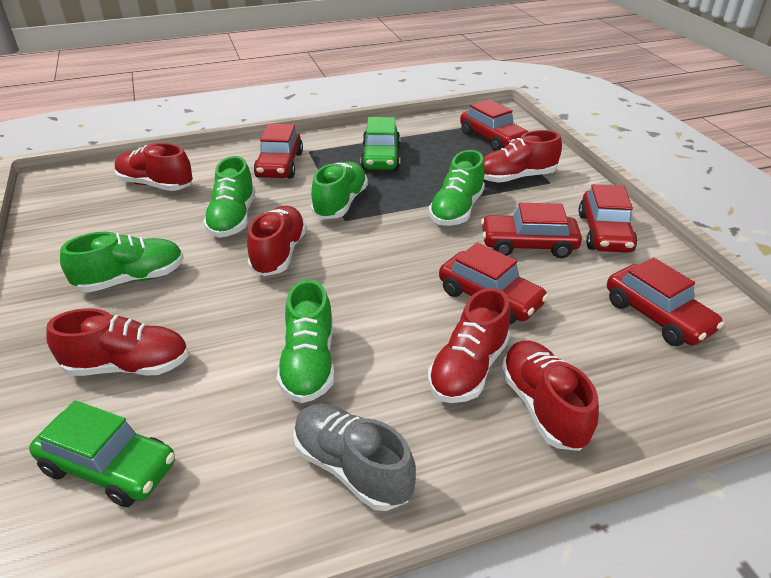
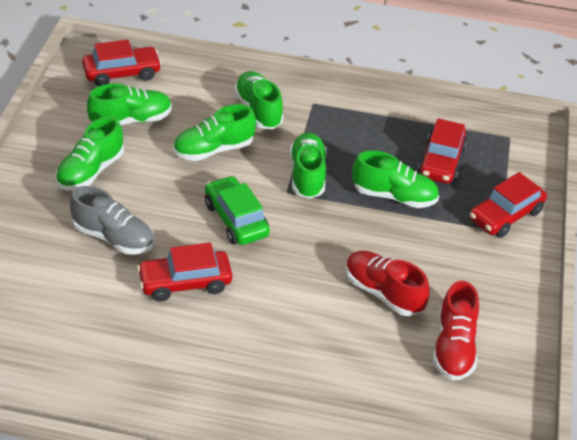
green car: [29,400,175,507] [361,117,400,170] = 2 -> [205,176,270,245] = 1
green shoe: [60,232,184,293] [203,156,255,238] [277,279,334,403] [311,162,368,219] [429,150,485,226] = 5 -> [56,116,124,190] [87,83,172,125] [173,104,256,161] [234,71,284,129] [290,132,327,199] [352,150,439,208] = 6
red car: [254,123,303,179] [439,242,549,324] [460,99,528,151] [481,203,582,258] [579,184,637,253] [607,257,724,346] = 6 -> [82,40,162,86] [137,242,232,302] [418,118,467,184] [469,172,547,238] = 4
red shoe: [46,308,189,376] [115,143,193,191] [247,206,307,276] [428,288,510,403] [483,130,562,183] [501,340,599,451] = 6 -> [346,251,430,316] [433,281,479,381] = 2

